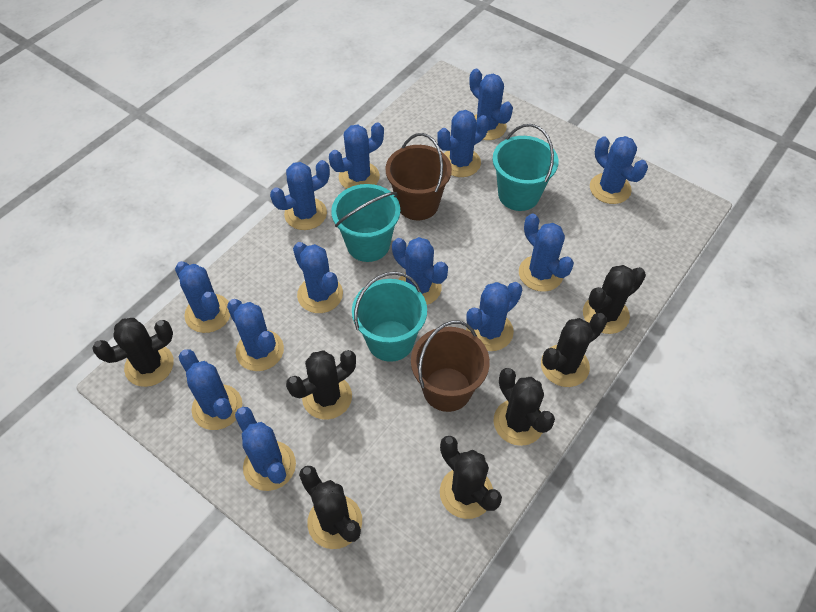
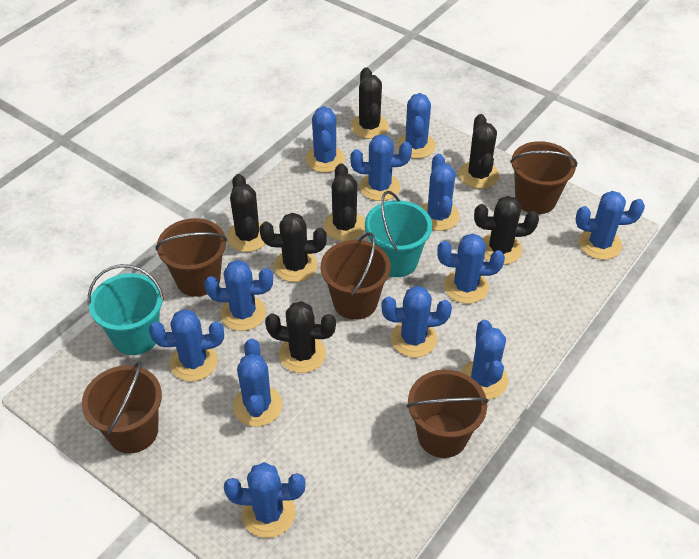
blue cactus: [175,261,231,333] [179,349,242,430] [227,299,284,371] [235,407,296,491] [270,160,330,230] [293,242,343,313] [329,122,384,189] [392,237,448,305] [437,110,489,177] [466,282,522,351] [469,69,513,140] [519,214,574,292] [590,136,648,204] = 13 -> [149,309,224,381] [204,260,273,331] [224,462,305,538] [233,339,282,427] [306,106,345,173] [350,134,412,201] [381,286,452,357] [397,93,436,159] [421,154,460,231] [437,234,505,304] [461,320,508,399] [576,191,645,260] = 12
brown bucket: [386,133,452,220] [411,321,490,412] = 2 -> [82,361,162,453] [156,218,227,297] [321,232,391,320] [407,370,489,458] [510,141,577,214] = 5
turquoise bucket: [331,184,400,262] [352,271,427,362] [493,124,559,211] = 3 -> [88,264,164,355] [365,191,432,277] = 2

